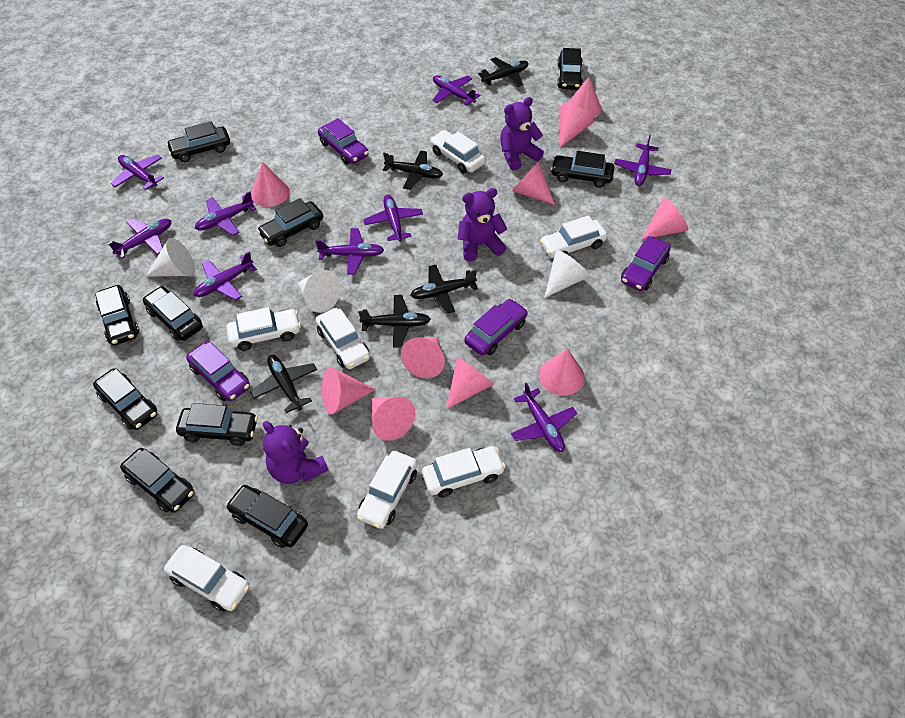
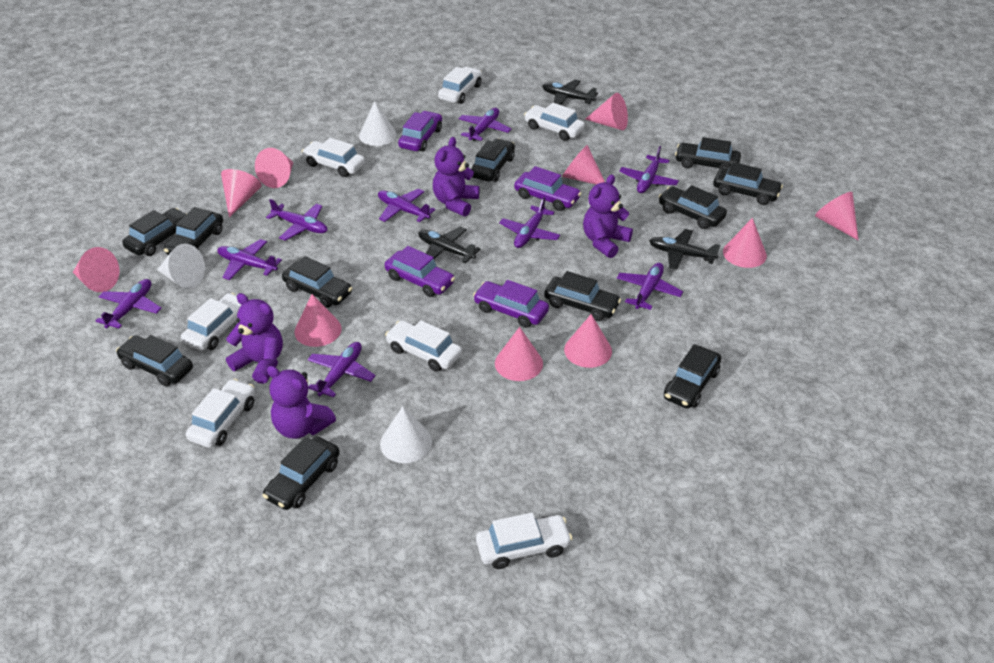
black car: [93,369,157,430] [95,285,139,345] [120,448,194,513] [143,286,203,341] [166,121,230,162] [176,403,258,446] [226,485,308,548] [257,198,323,247] [551,151,614,188] [557,48,583,90] = 10 -> [116,335,193,386] [122,208,186,256] [164,207,223,255] [262,436,340,510] [282,256,353,308] [471,139,515,182] [544,271,621,321] [659,185,727,229] [664,344,721,409] [675,137,741,170] [713,162,783,205] = 11
black plane: [250,355,317,413] [358,295,431,347] [383,150,443,190] [410,265,478,314] [478,57,528,87] = 5 -> [418,227,480,263] [542,79,598,105] [649,229,720,270] = 3
purple teddy bear: [263,421,329,484] [458,188,507,261] [500,97,544,171] = 3 -> [226,293,283,384] [267,366,336,439] [433,137,479,216] [583,174,633,258] = 4

